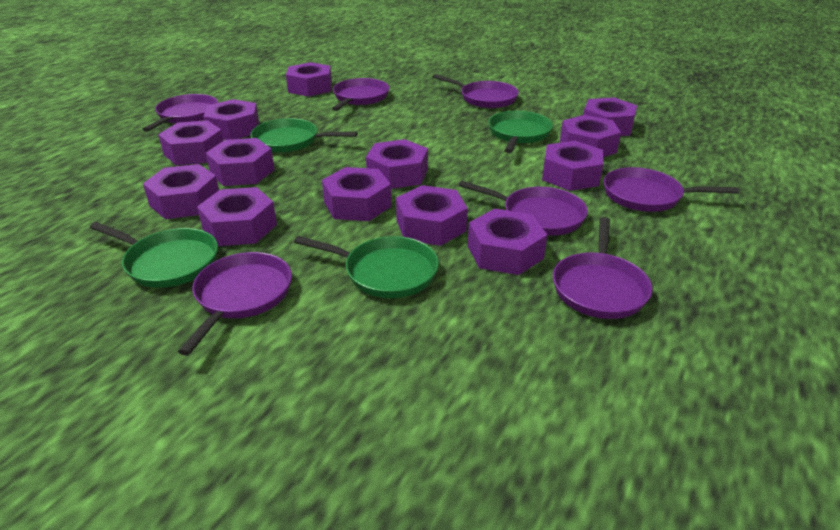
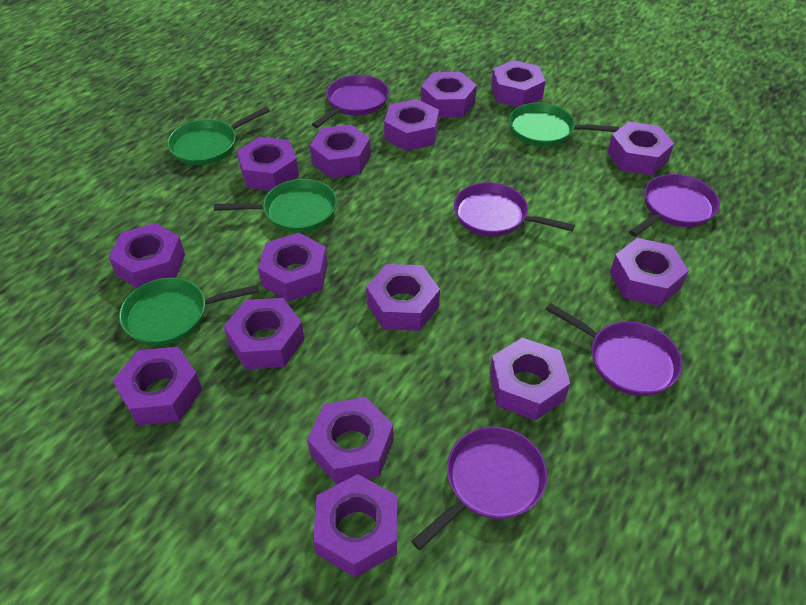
purple nut: [143,164,219,219] [158,120,223,165] [197,187,277,246] [203,99,259,140] [206,138,275,186] [286,62,332,97] [322,167,391,221] [366,139,428,189] [396,185,468,246] [468,209,547,275] [542,141,603,191] [560,115,621,157] [583,97,637,136] = 13 -> [109,223,185,288] [113,347,202,425] [224,298,304,369] [237,137,299,191] [258,233,328,302] [307,397,394,485] [310,124,371,178] [313,474,397,578] [366,264,440,331] [384,99,439,151] [421,72,477,118] [490,337,570,420] [491,60,546,107] [607,122,674,175] [610,238,689,306] = 15
purple pan: [142,94,218,132] [178,252,292,356] [332,78,390,111] [433,74,519,108] [459,181,588,236] [553,217,652,319] [603,167,739,212] = 7 -> [312,75,389,128] [411,427,547,550] [454,182,575,236] [546,303,682,396] [629,174,720,237] = 5

